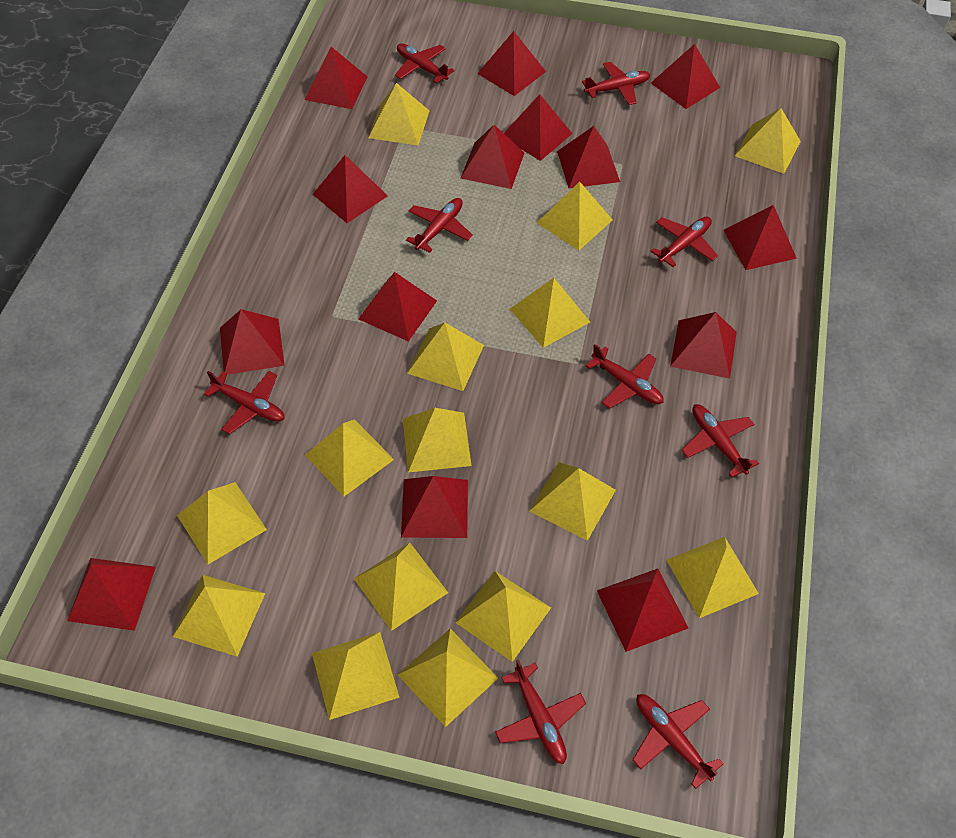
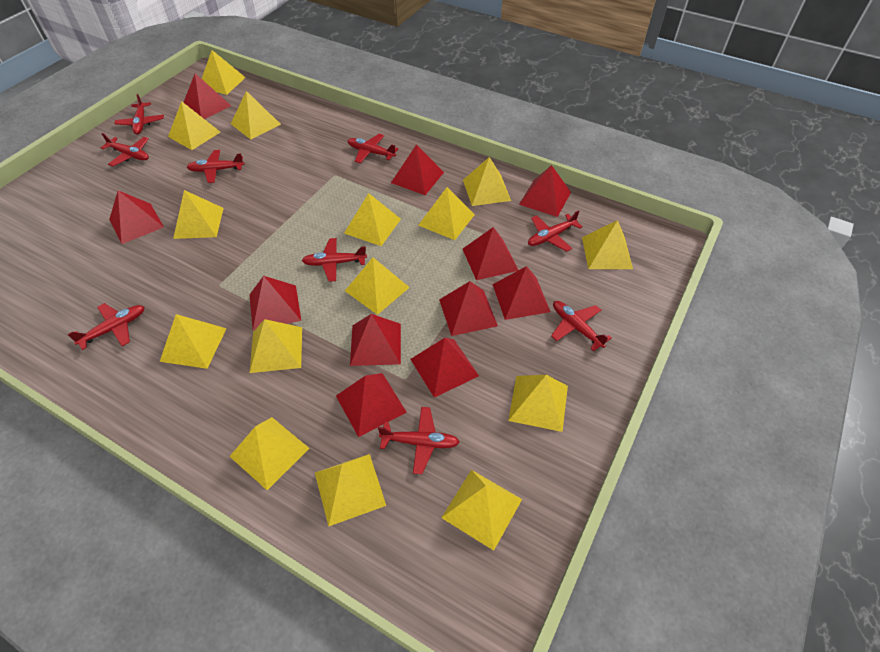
red pyramid: [67,558,156,631] [220,309,285,375] [304,47,368,109] [312,155,388,223] [359,272,437,342] [401,476,468,538] [461,125,524,189] [477,31,546,96] [504,94,573,161] [557,126,620,188] [597,569,688,652] [651,44,720,109] [670,312,737,379] [723,205,797,270] = 14 -> [109,190,164,244] [183,73,231,119] [249,276,301,331] [336,373,407,437] [350,314,401,366] [391,144,444,195] [410,338,479,398] [439,281,498,336] [463,227,518,280] [493,266,550,320] [519,165,571,217] = 11

